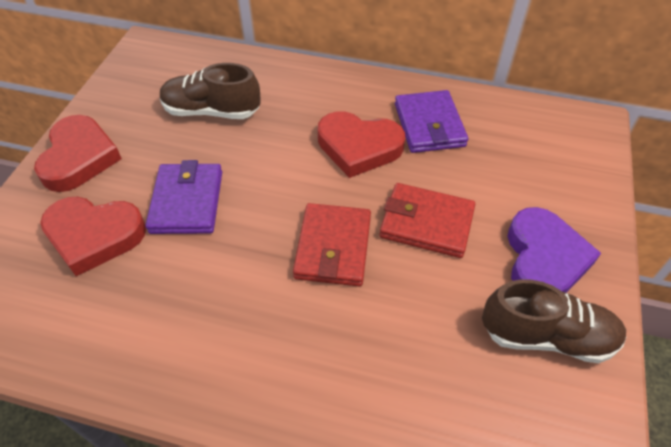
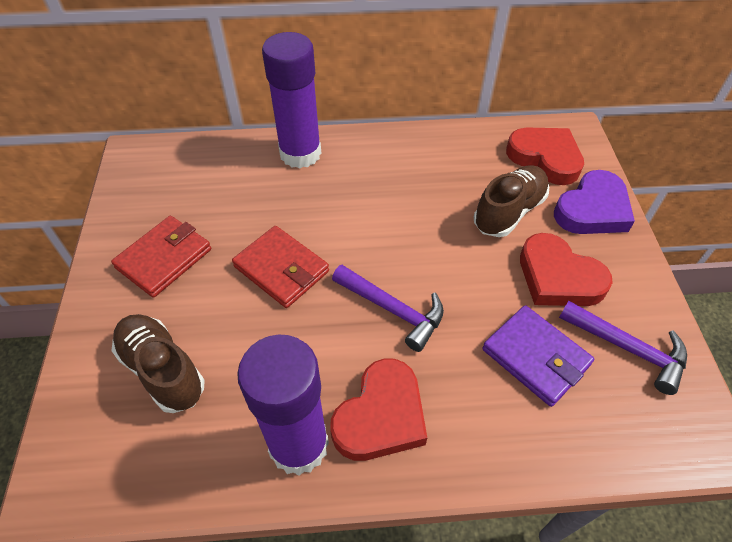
purple glue stick: none = 0 -> [237,335,329,475] [262,32,321,169] = 2
purple hammer: none = 0 -> [332,265,444,352] [559,301,687,395] = 2
purple wallet: [145,160,222,234] [395,90,468,153] = 2 -> [482,305,594,407] = 1

